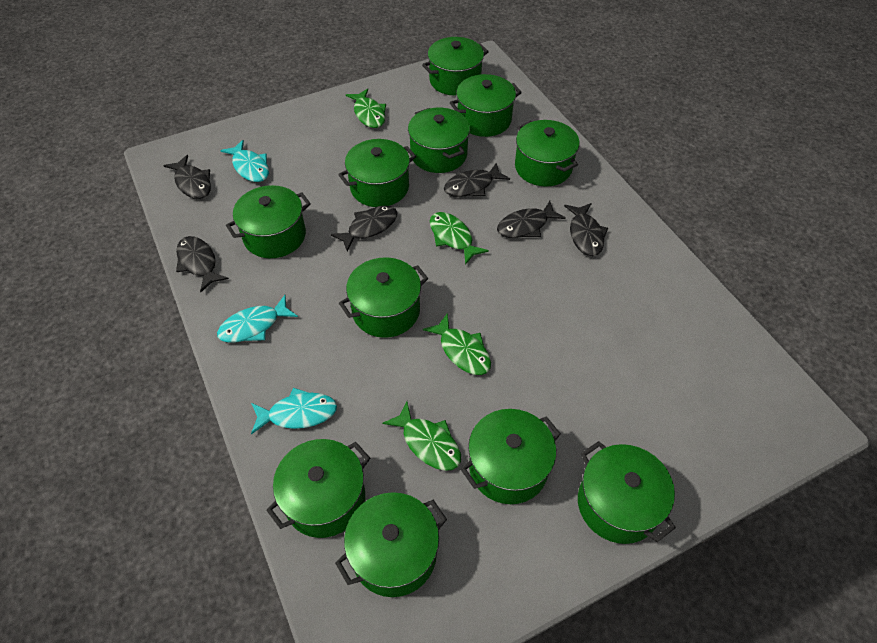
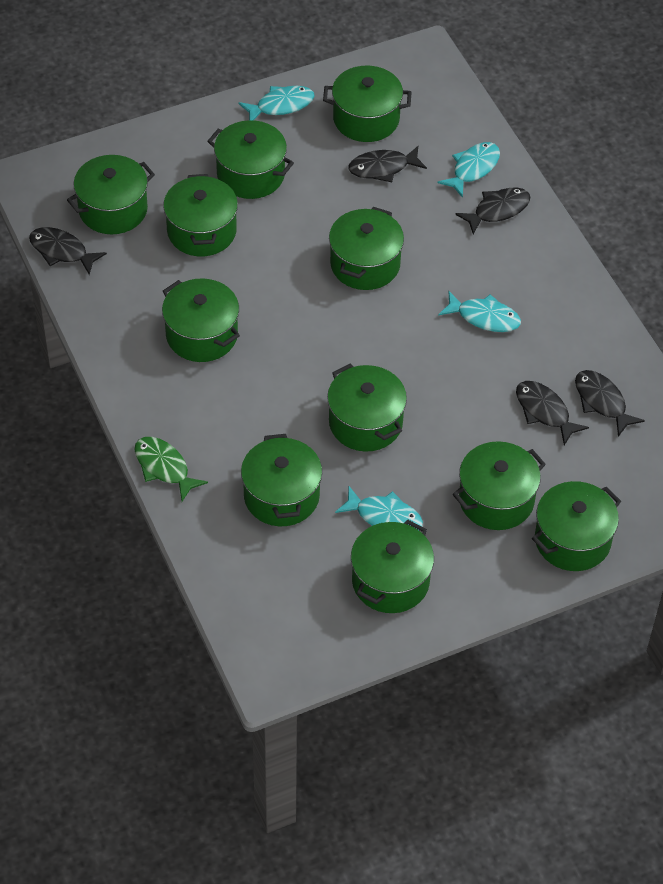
black fish: [163,155,211,199] [176,236,229,292] [330,206,398,252] [444,162,510,197] [497,201,565,238] [564,203,608,256] = 6 -> [29,227,107,275] [348,146,427,182] [455,188,531,234] [516,381,589,445] [575,370,645,437] = 5
green fish: [346,88,386,128] [383,402,461,471] [423,314,491,375] [430,212,489,265] = 4 -> [134,437,208,501] = 1
turquoise fish: [217,295,298,343] [220,140,269,182] [251,388,337,434] = 3 -> [238,86,315,121] [335,486,423,530] [437,142,500,198] [438,291,521,332] = 4

